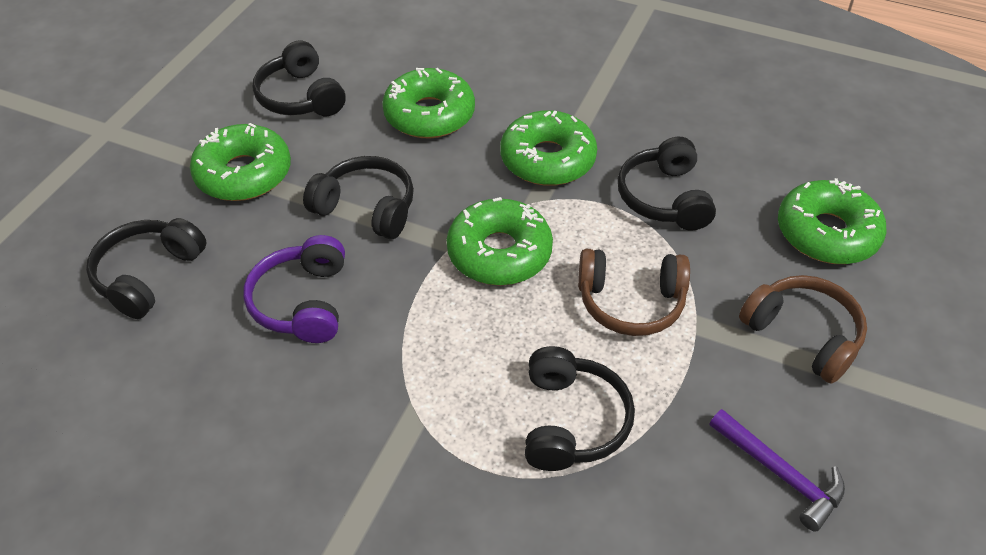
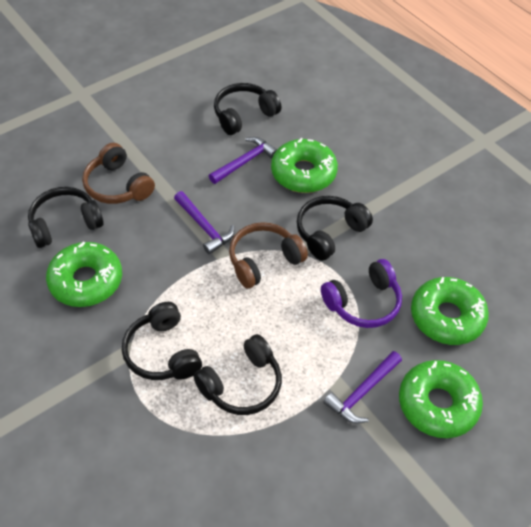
green donut: [190,123,291,201] [382,68,475,138] [446,197,553,286] [500,110,597,186] [778,178,886,264] = 5 -> [46,242,122,307] [271,138,338,193] [399,360,483,438] [411,277,489,345] = 4
purple hammer: [709,409,845,532] = 1 -> [174,191,235,254] [209,137,277,184] [323,351,402,424] = 3

